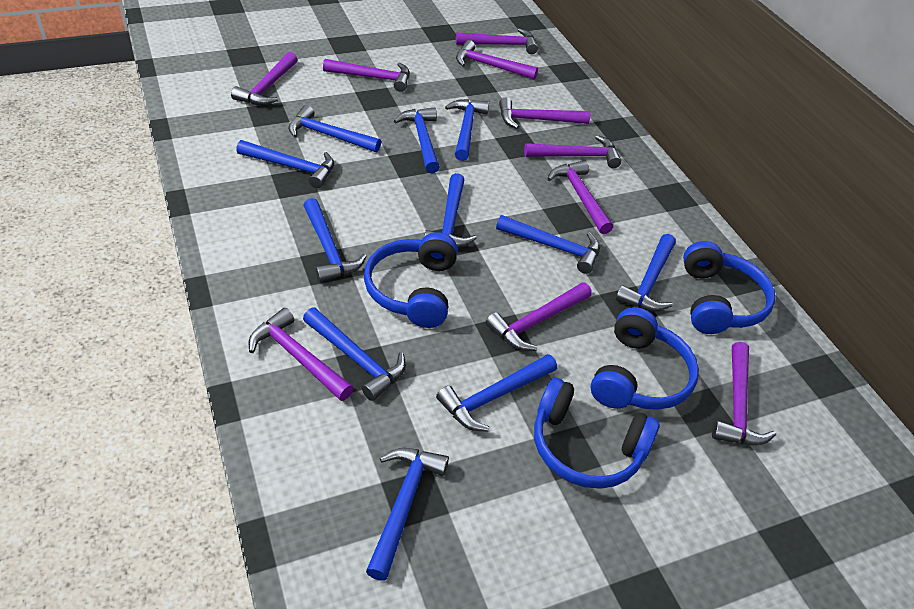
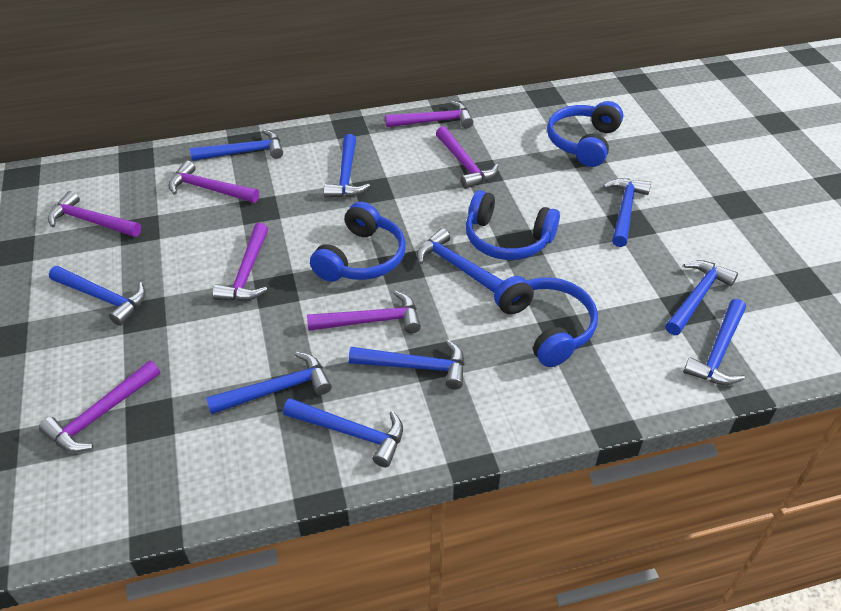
blue hammer: [236,140,334,188] [288,105,381,152] [303,198,367,283] [303,308,406,401] [366,448,449,581] [394,107,440,173] [424,173,477,248] [436,354,557,432] [445,99,489,161] [496,215,600,274] [616,234,676,312] = 11 -> [49,266,146,326] [190,129,283,161] [206,352,332,414] [283,398,403,467] [324,134,370,198] [349,340,465,390] [417,228,503,293] [603,178,651,247] [665,260,738,335] [683,299,746,385] = 10
purple hammer: [231,52,298,105] [249,308,354,401] [323,59,410,92] [456,28,538,54] [456,40,538,80] [485,282,592,351] [499,97,590,129] [524,135,622,168] [547,160,613,234] [712,342,776,445] = 10 -> [39,361,160,452] [48,191,141,237] [168,160,259,203] [212,223,268,301] [307,291,421,333] [385,101,474,128] [436,126,498,189] = 7

